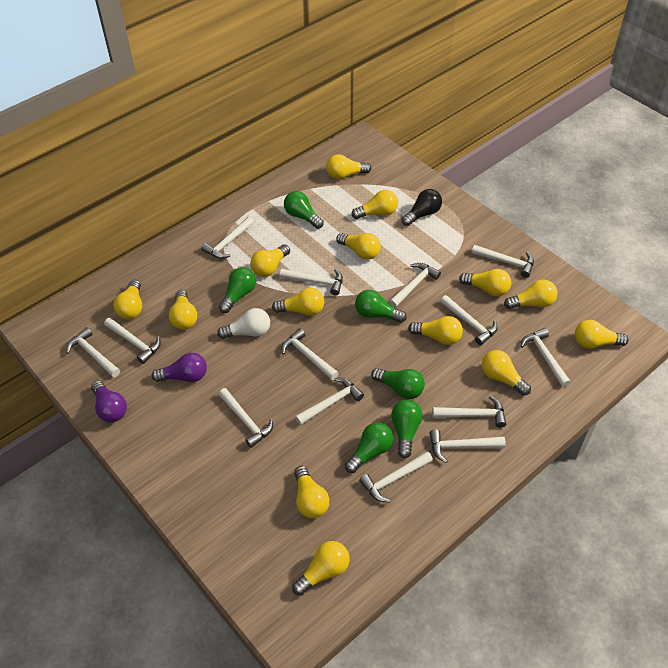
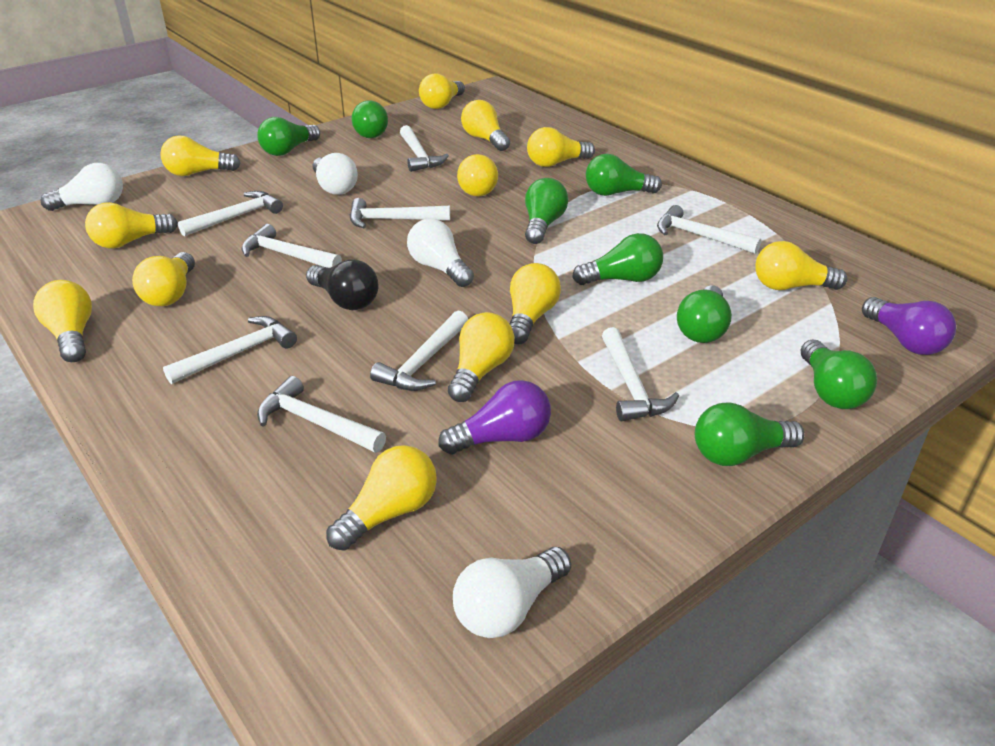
green light bulb: [219,267,256,313] [284,191,324,229] [345,422,393,473] [355,290,407,323] [371,368,425,399] [391,400,423,458] = 6 -> [257,117,320,156] [352,100,388,138] [525,178,568,244] [572,233,663,285] [586,154,662,196] [677,285,732,343] [695,402,804,466] [801,340,877,409] = 8
white hammer: [66,327,120,377] [104,318,161,364] [201,217,254,259] [218,388,273,448] [280,269,343,295] [281,328,339,380] [295,378,364,425] [359,451,433,503] [389,263,441,308] [429,429,506,463] [432,395,506,428] [440,295,498,346] [472,245,534,278] [521,328,571,387] = 14 -> [163,316,297,384] [178,191,283,236] [242,224,342,268] [257,376,386,453] [350,198,450,228] [370,310,468,391] [400,125,449,172] [602,327,679,421] [657,205,761,254] = 9
white light bulb: [217,308,270,339] = 1 -> [41,163,123,211] [313,153,358,195] [407,219,474,287] [453,547,571,638] = 4
yellow light bulb: [113,280,142,319] [169,290,197,330] [250,244,290,277] [272,288,324,316] [292,541,349,596] [294,466,329,518] [326,154,371,179] [336,233,381,260] [351,190,398,219] [408,316,463,345] [459,269,511,296] [482,350,531,396] [504,279,557,309] [575,320,629,349] = 14 -> [33,280,92,362] [85,202,178,248] [132,252,195,306] [160,135,241,176] [326,445,437,551] [419,73,465,109] [448,312,515,402] [457,154,498,197] [461,100,510,151] [510,263,561,344] [527,127,595,167] [755,241,847,290] = 12

